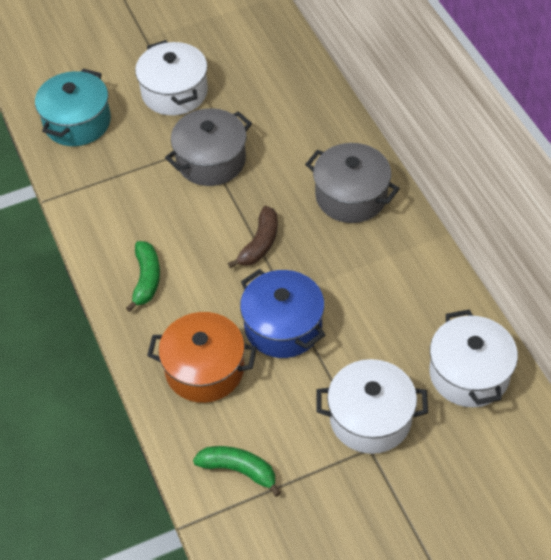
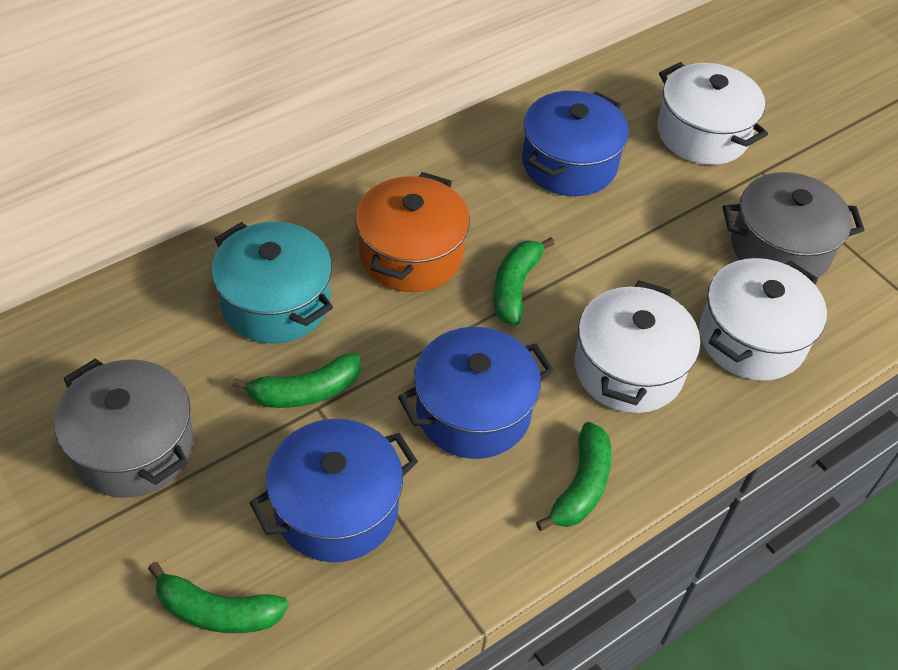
blue pot: [240,269,325,358] = 1 -> [250,419,418,562] [398,327,554,459] [522,91,629,196] = 3
brown banana: [228,206,278,268] = 1 -> none = 0
green banana: [126,241,160,312] [193,446,281,497] = 2 -> [148,562,289,633] [233,353,360,408] [493,237,554,326] [536,422,612,531] = 4

